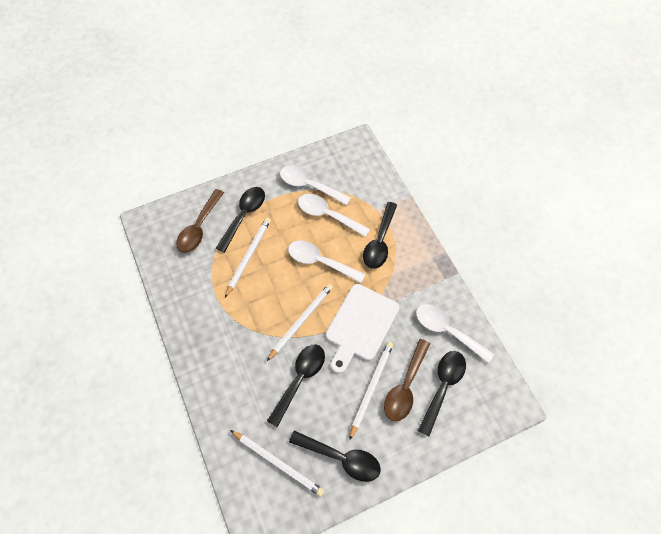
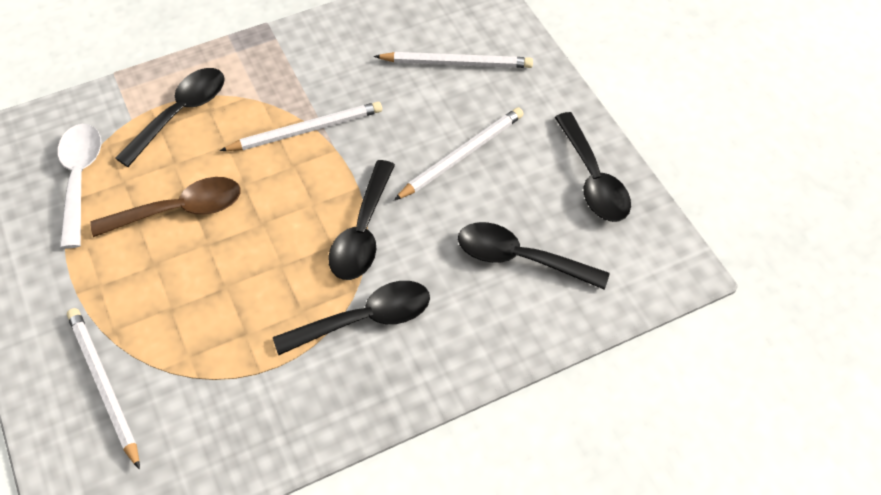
brown spoon: [176,189,224,253] [384,339,430,421] = 2 -> [90,177,241,237] = 1
white cutting board: [326,284,400,373] = 1 -> none = 0
white spoon: [280,166,351,205] [288,240,365,283] [298,194,370,237] [416,304,494,363] = 4 -> [57,124,101,248] = 1

